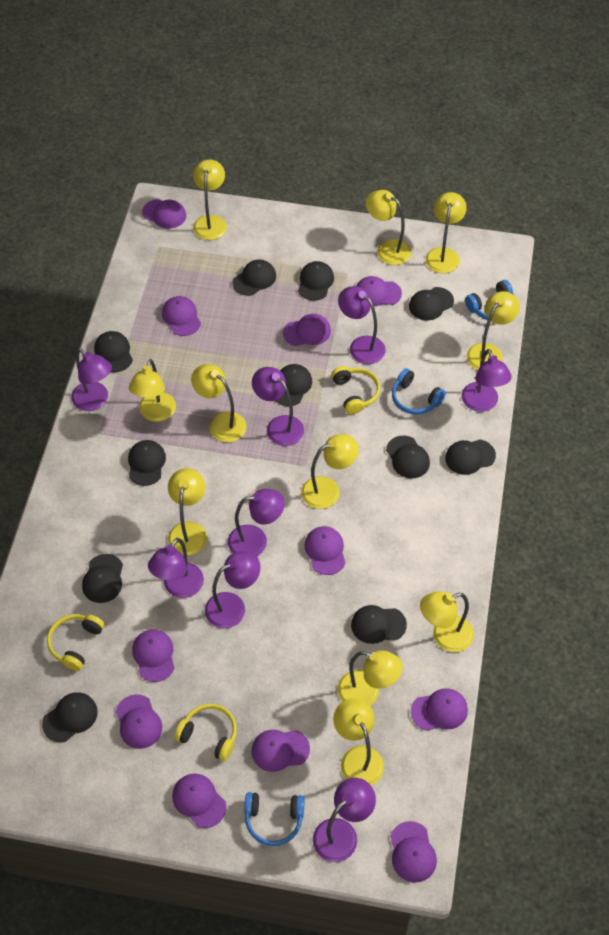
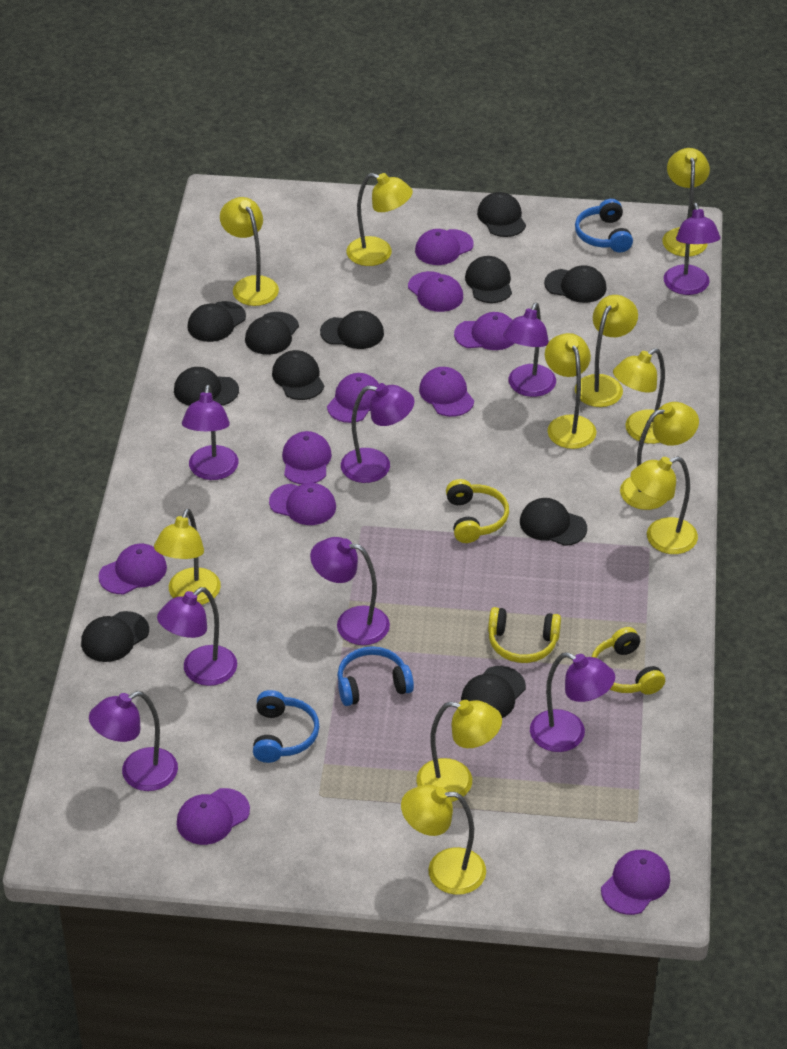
purple cap: [116,695,162,749] [132,629,175,682] [142,199,186,229] [162,296,201,336] [172,774,227,828] [252,730,310,772] [283,314,331,346] [304,526,345,575] [356,276,402,307] [390,821,437,883] [411,688,468,731] = 11 -> [98,543,167,594] [177,788,250,845] [269,483,336,525] [282,431,332,484] [327,373,379,423] [408,271,463,312] [415,229,474,265] [419,367,474,417] [454,312,514,350] [601,850,670,915] = 10

